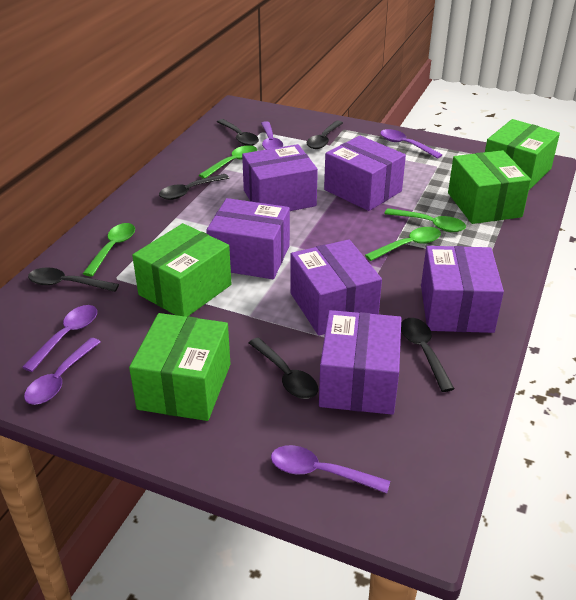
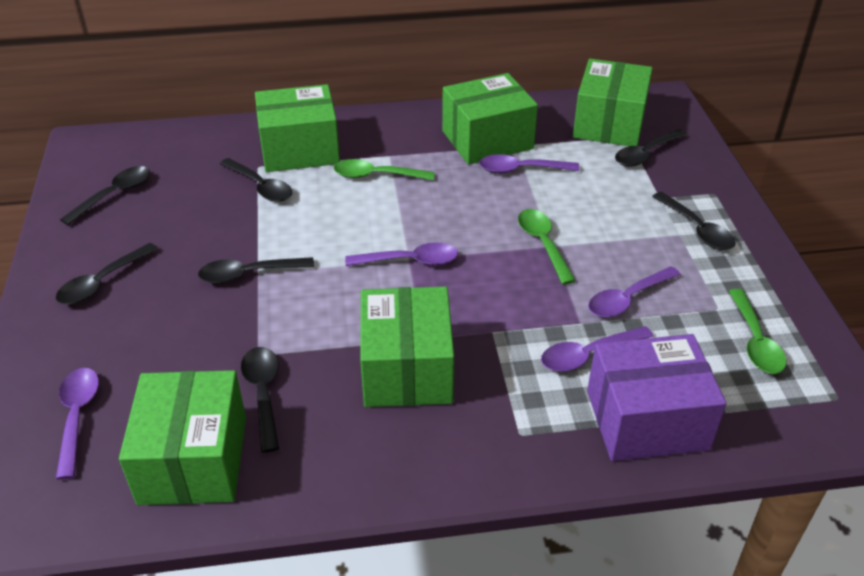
black spoon: [28,267,119,292] [159,174,229,200] [217,119,259,146] [249,338,318,399] [306,121,343,149] [401,318,455,392] = 6 -> [56,243,158,305] [60,166,150,225] [198,257,315,284] [220,158,292,202] [241,347,279,453] [615,129,687,167] [652,192,736,250] = 7
green box: [129,313,230,421] [132,223,231,317] [448,150,531,224] [485,119,560,190] = 4 -> [119,370,246,505] [255,84,340,172] [360,287,454,407] [442,73,538,165] [573,59,653,146] = 5
green spoon: [83,223,135,277] [199,145,257,179] [365,227,441,261] [384,208,466,232] = 4 -> [334,159,435,180] [518,209,576,285] [729,289,786,374] = 3
purple box: [206,198,290,279] [242,144,318,211] [290,239,382,336] [319,310,401,415] [324,135,406,211] [421,246,504,333] = 6 -> [587,334,726,461] = 1

